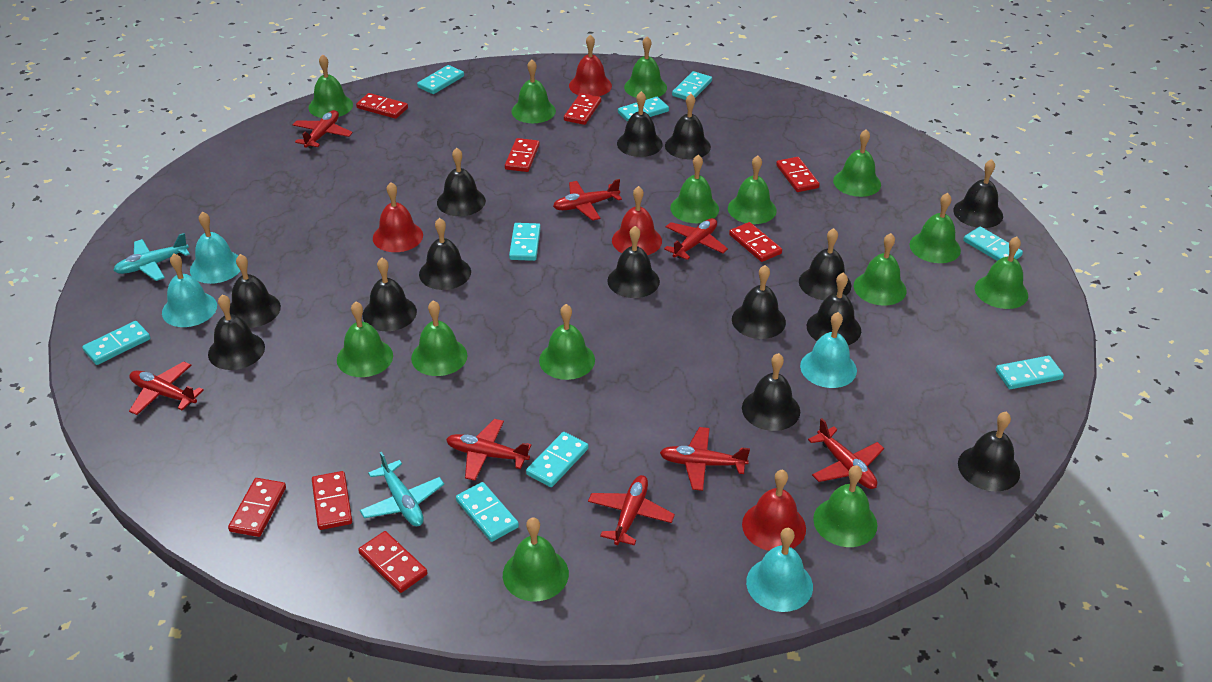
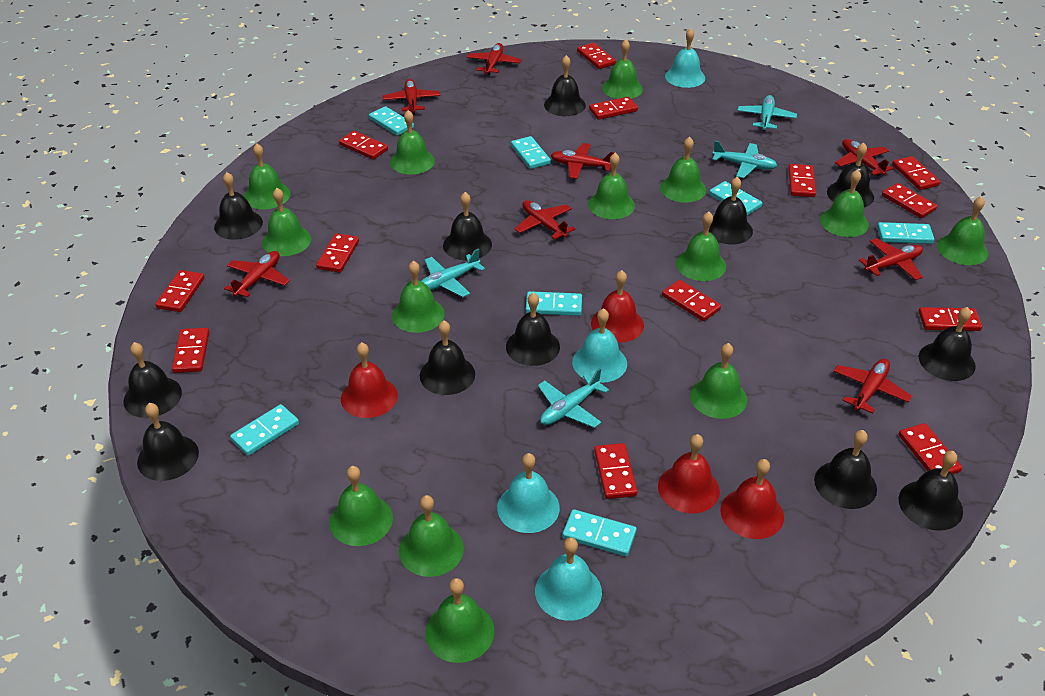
black bell: [208,294,265,370] [230,254,281,328] [363,258,417,331] [419,218,471,290] [437,148,486,216] [607,226,660,298] [617,91,663,157] [665,94,711,159] [732,265,786,339] [742,353,800,431] [799,228,851,300] [807,273,861,345] [953,159,1003,228] [958,411,1020,491] = 14 -> [123,342,182,418] [137,403,199,481] [214,172,263,240] [420,320,475,395] [443,192,492,261] [506,292,560,366] [544,55,586,116] [708,177,753,245] [814,430,877,509] [827,142,874,207] [898,451,963,531] [919,307,976,381] = 12
red domino: [228,478,286,537] [312,471,352,530] [356,93,408,119] [358,531,427,593] [505,138,540,172] [564,93,601,125] [729,222,782,262] [776,157,820,192] = 8 -> [155,270,204,312] [172,328,209,373] [316,233,359,273] [339,131,388,160] [577,43,616,69] [589,97,638,120] [594,443,638,499] [662,280,721,321] [788,164,816,197] [882,183,937,218] [892,156,940,190] [899,423,962,474] [918,307,982,331] = 13
turquoise domino: [82,321,150,365] [417,65,464,94] [456,482,519,542] [509,223,541,261] [526,432,588,487] [618,97,669,122] [672,71,712,100] [963,227,1023,261] [995,356,1064,389] = 9 -> [230,404,299,456] [369,106,414,136] [511,136,551,169] [526,291,582,316] [562,509,637,556] [709,181,762,215] [877,222,934,244] = 7
turquoise plane: [113,233,190,281] [360,452,444,526] = 2 -> [421,248,485,297] [538,368,609,428] [712,141,777,178] [737,95,797,131] = 4

